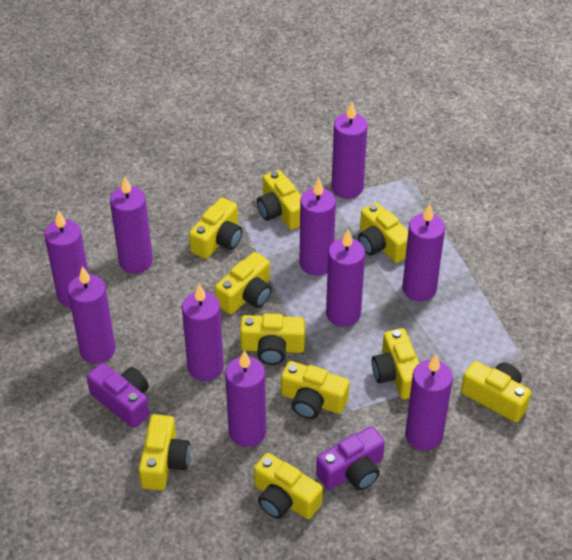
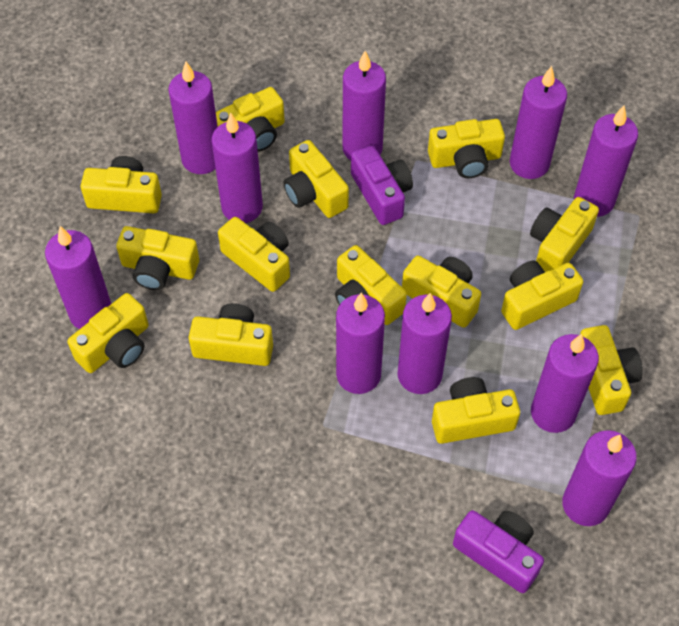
yellow camera: [139,414,190,490] [189,197,243,259] [215,252,272,314] [240,313,305,365] [254,453,323,519] [257,170,301,230] [281,361,349,419] [358,202,408,263] [372,328,419,399] [461,361,531,422] = 10 -> [67,293,149,373] [81,156,162,213] [116,226,199,290] [189,303,273,366] [216,87,285,152] [218,217,290,292] [283,140,349,218] [335,245,407,325] [402,256,481,328] [428,119,505,178] [432,377,520,444] [501,261,583,330] [530,197,599,272] [580,325,643,415] = 14

